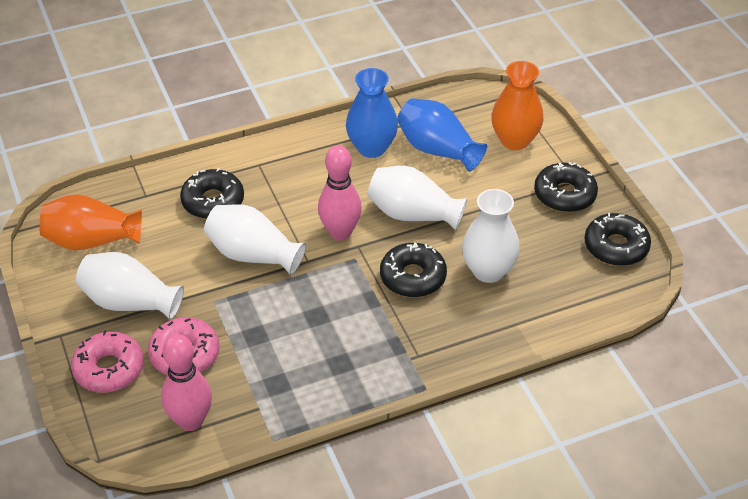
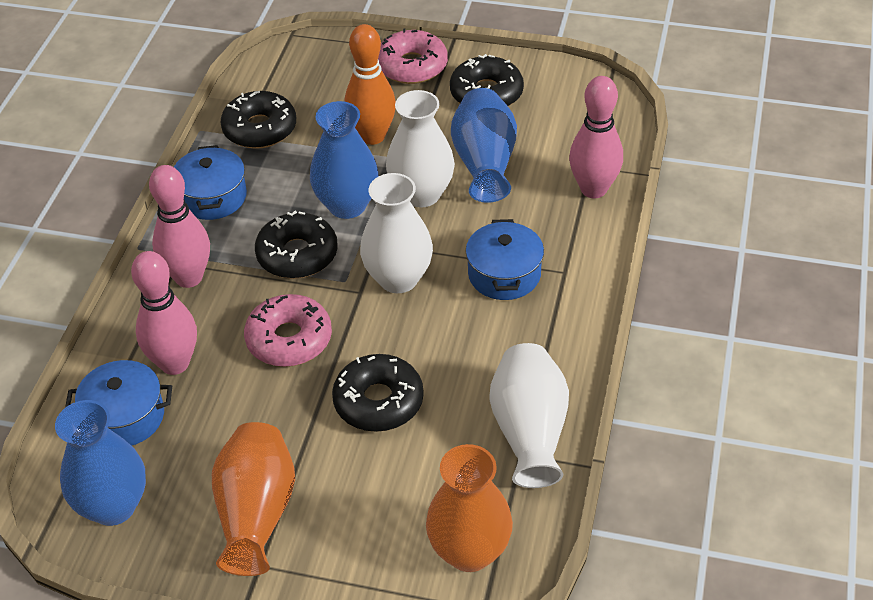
blue pot: none = 0 -> [65,360,172,446] [174,145,247,220] [466,219,544,300] = 3
blue vase: [346,68,398,158] [397,98,487,172] = 2 -> [55,400,146,526] [310,101,379,219] [451,88,517,203] = 3
orange bowling pin: none = 0 -> [344,24,396,145] = 1
pink bowling pin: [161,334,212,431] [318,145,362,241] = 2 -> [131,251,197,375] [149,165,210,288] [569,76,623,198] = 3
white vase: [76,252,184,320] [204,204,306,275] [367,166,468,230] [462,189,520,283] = 4 -> [360,173,433,293] [386,90,455,207] [489,343,569,488] = 3

